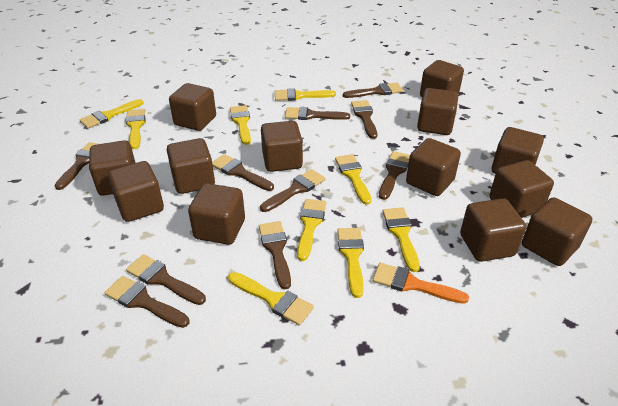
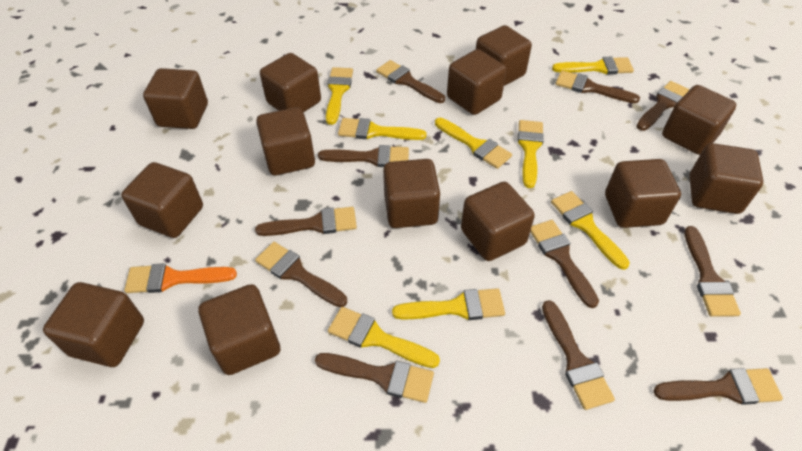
brown brush: [54,142,97,190] [104,276,189,328] [126,254,206,305] [212,154,274,191] [259,221,291,290] [260,169,325,212] [285,107,350,120] [343,82,403,98] [351,100,377,139] [379,151,410,200] = 10 -> [255,207,357,236] [255,242,347,307] [315,353,434,403] [318,145,409,167] [376,60,445,103] [530,220,599,308] [542,300,615,410] [556,70,640,103] [636,81,690,131] [653,368,783,405] [684,226,741,317] = 11
yellow brush: [79,99,143,128] [126,109,146,149] [228,272,314,325] [230,105,251,145] [275,88,336,101] [297,199,327,261] [335,154,372,205] [337,228,364,298] [382,207,420,272] = 9 -> [326,67,353,125] [328,307,440,368] [338,118,427,140] [392,288,505,320] [435,118,512,169] [518,120,544,188] [551,191,630,270] [552,57,634,74] = 8

